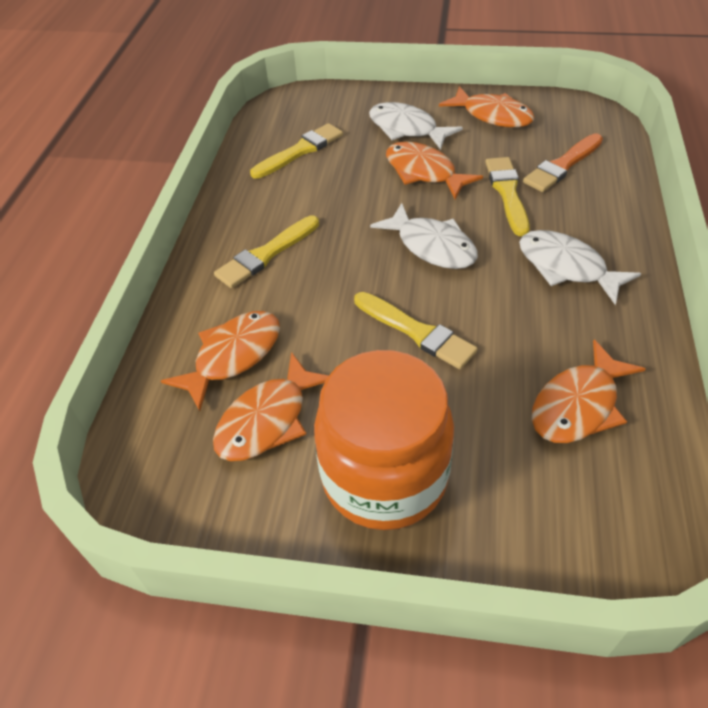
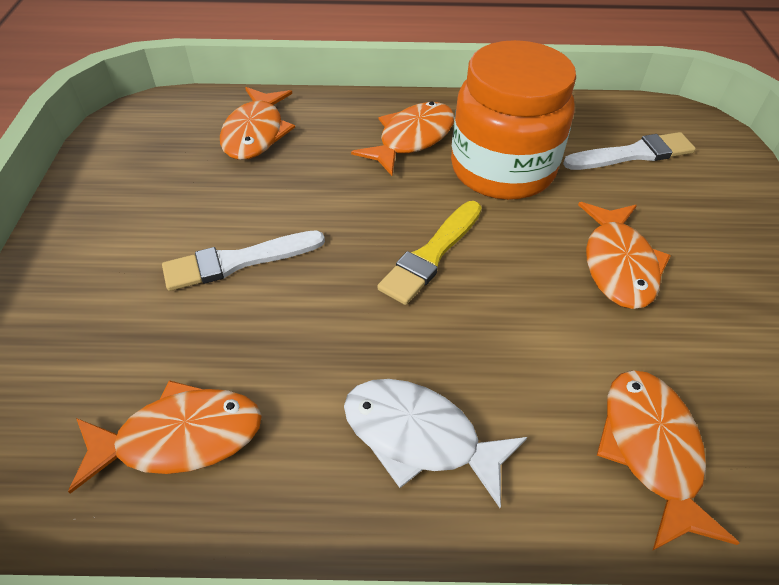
orange brush: [523,133,603,192] = 1 -> none = 0
white brush: none = 0 -> [162,230,325,291] [563,132,696,170] = 2
white fish: [369,102,463,150] [370,203,478,269] [519,230,641,305] = 3 -> [344,379,527,508] = 1
yellow brush: [214,215,319,288] [250,123,343,179] [354,292,478,369] [485,157,530,237] = 4 -> [377,201,482,305] = 1

